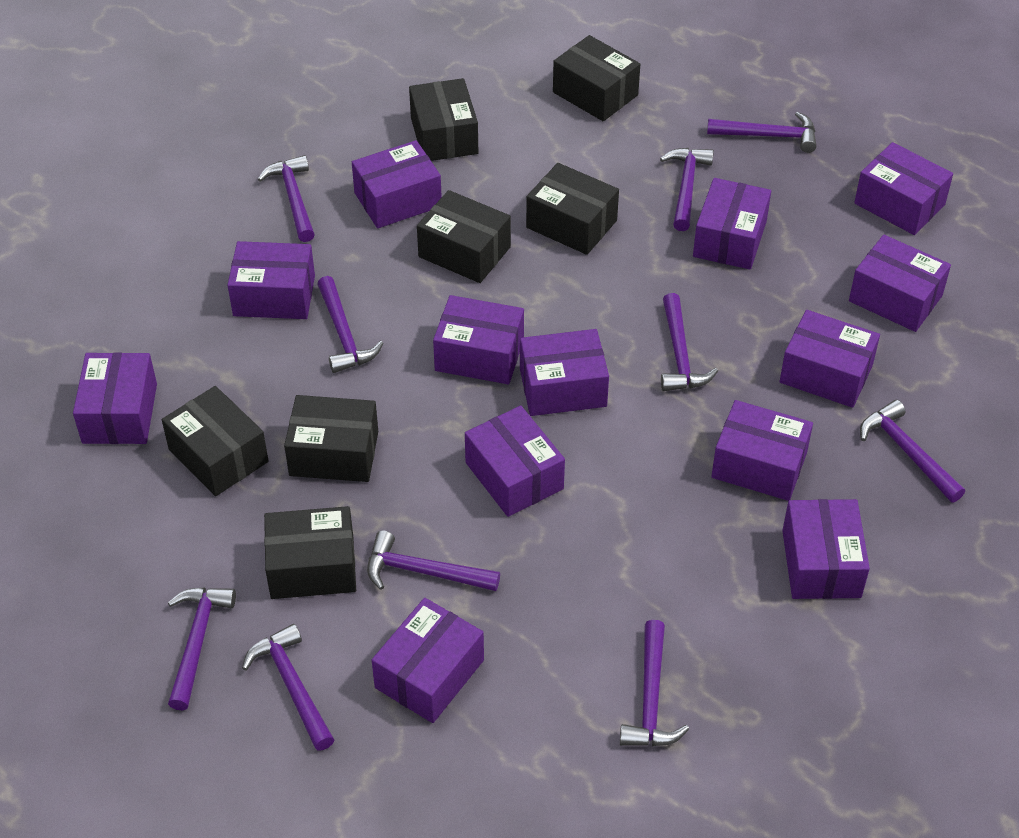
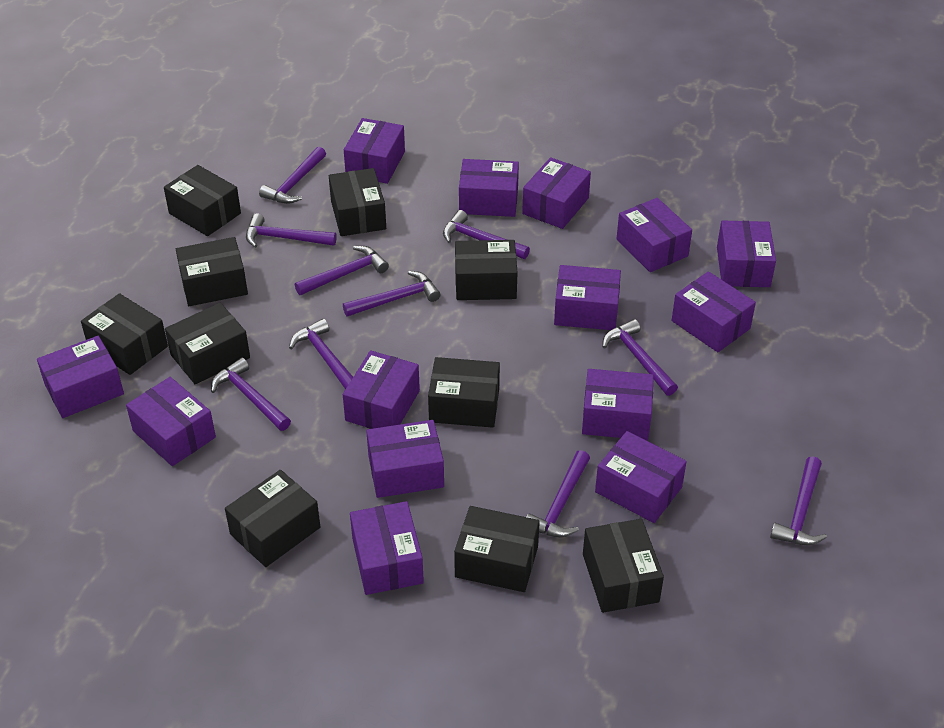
black box: [162,386,268,496] [264,506,356,599] [284,395,378,482] [409,78,478,161] [417,190,511,283] [526,163,619,255] [553,35,640,121] = 7 -> [81,293,168,375] [164,165,241,236] [165,303,250,384] [176,237,248,306] [225,470,320,567] [329,168,386,236] [428,357,500,428] [454,506,540,592] [455,240,518,300] [583,519,664,613] = 10
purple box: [73,352,157,444] [228,241,315,319] [352,140,442,228] [372,598,484,723] [433,295,524,384] [465,406,565,517] [520,329,609,416] [693,178,771,269] [711,400,813,501] [780,310,880,408] [782,499,870,599] [849,235,951,332] [854,142,953,235] = 13 -> [37,336,124,418] [126,377,216,466] [343,350,420,429] [344,118,405,184] [350,501,424,595] [366,420,444,498] [459,159,519,217] [522,157,591,229] [554,265,621,330] [582,369,654,440] [595,431,687,523] [617,198,692,272] [672,271,756,352] [717,221,776,287] = 14

